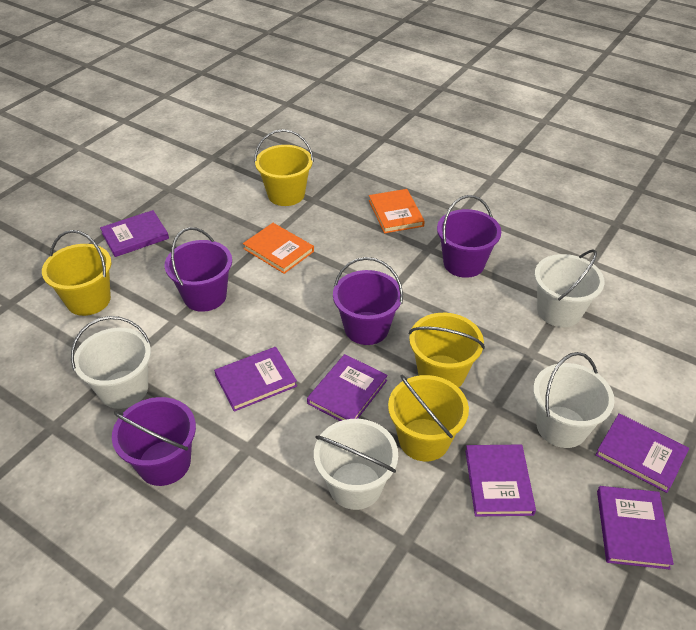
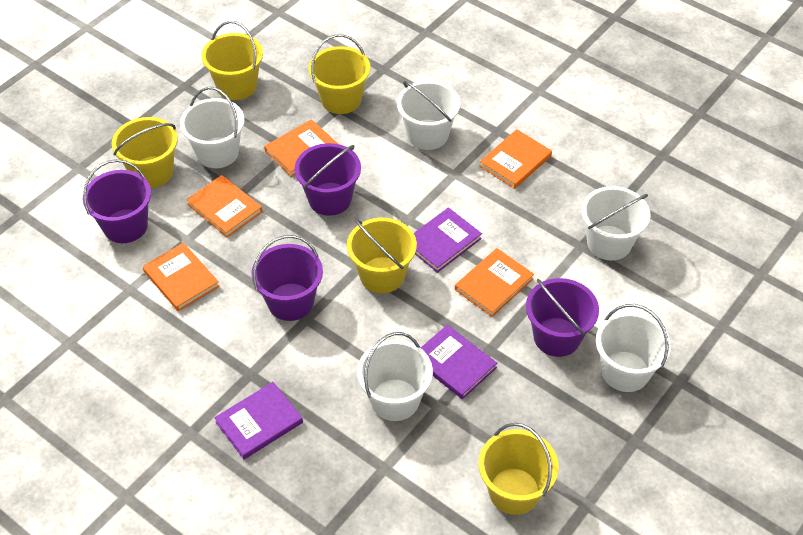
orange book: [243,223,314,274] [369,189,425,233] = 2 -> [142,243,220,311] [186,175,263,238] [264,119,338,177] [455,248,534,317] [479,129,552,189] = 5
purple book: [100,210,169,257] [214,347,297,412] [307,354,388,421] [465,444,536,517] [596,413,689,493] [597,486,674,569] = 6 -> [214,382,303,459] [414,207,482,273] [421,324,497,399] = 3
white bucket: [71,316,151,409] [314,419,398,510] [533,352,614,448] [534,249,605,327] = 4 -> [180,87,245,168] [357,332,433,421] [397,81,460,150] [582,186,651,261] [596,304,671,392] = 5
yellow bucket: [42,230,111,316] [254,129,314,206] [388,375,469,461] [409,313,485,388] = 4 -> [112,117,178,188] [201,21,263,100] [309,34,370,114] [347,218,417,293] [478,423,559,515] = 5

